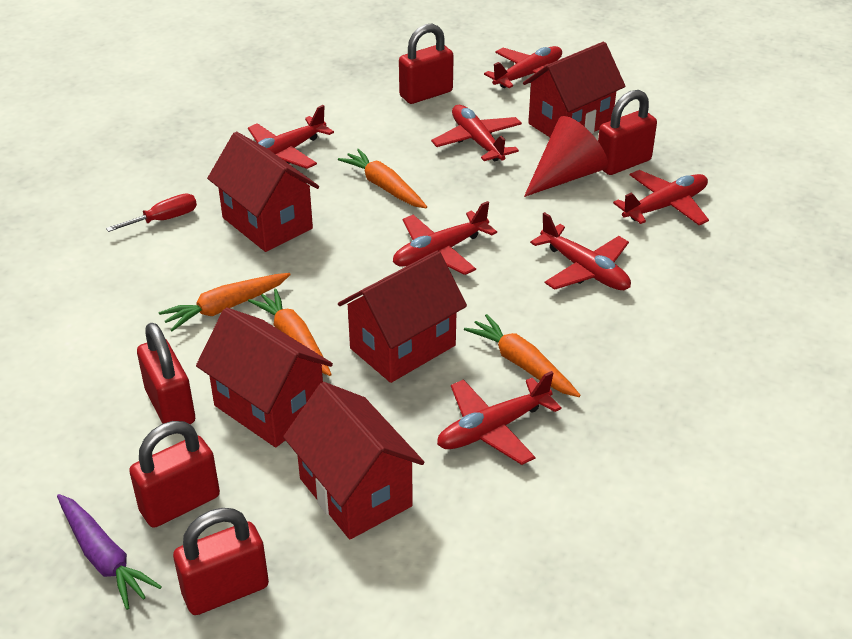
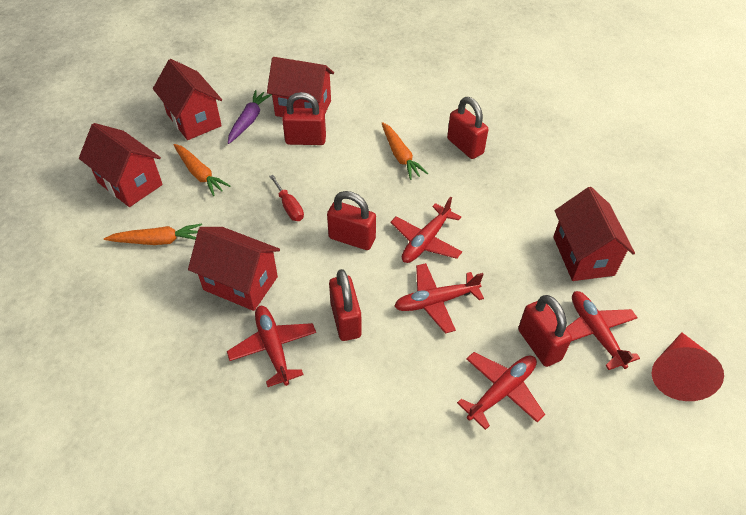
orange carrot: [159,273,291,331] [248,289,332,376] [338,149,427,208] [464,314,581,397] = 4 -> [104,223,202,245] [173,144,230,196] [382,122,428,180] = 3
red plane: [248,105,334,169] [393,201,497,275] [431,105,522,162] [437,371,562,465] [484,46,562,88] [530,212,631,290] [613,170,709,226] = 7 -> [227,306,316,387] [390,197,462,263] [394,263,484,334] [457,352,545,430] [566,291,640,370] = 5

